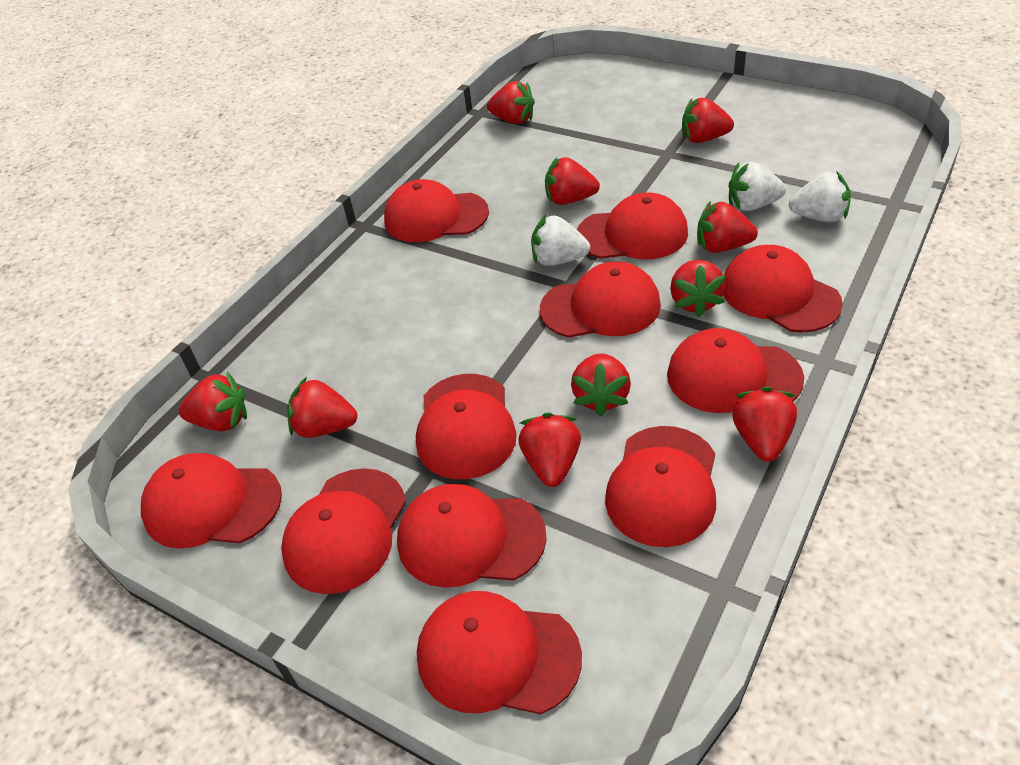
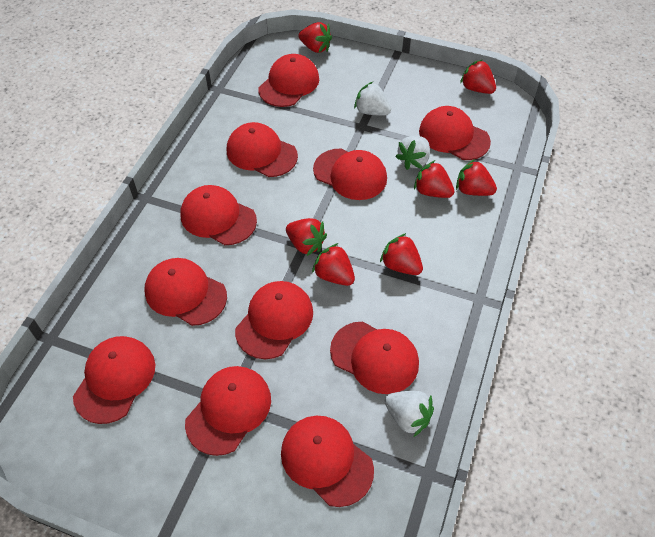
red strawberry: [178,371,247,431] [287,377,357,438] [487,81,535,124] [519,412,581,487] [545,157,600,205] [571,353,631,416] [670,260,725,317] [682,98,734,143] [697,201,758,253] [732,387,797,462] = 10 -> [286,218,327,256] [298,22,332,53] [312,243,355,286] [380,233,423,275] [414,160,455,198] [456,159,497,196] [460,60,496,94] = 7

